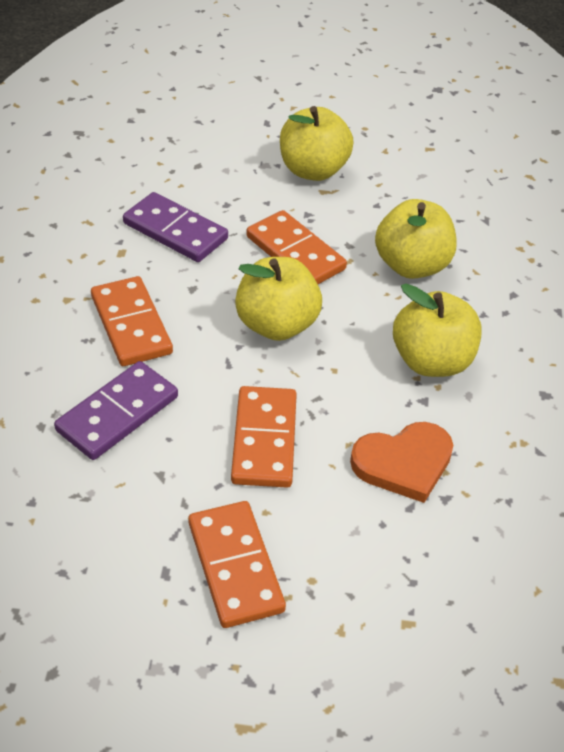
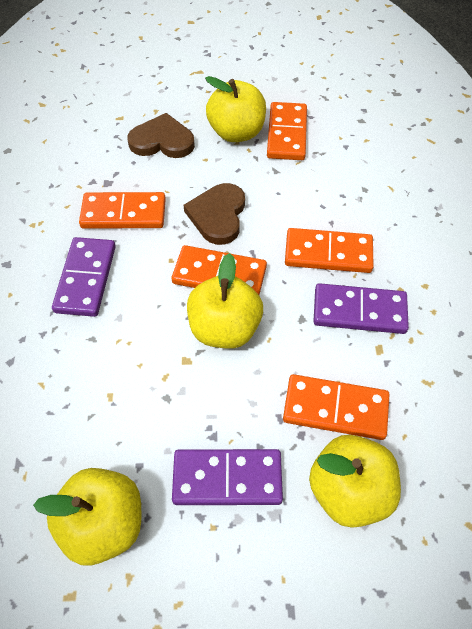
brown heart: none = 0 -> [127,113,195,158] [184,183,245,245] = 2
orange domino: [91,276,173,366] [188,501,286,628] [231,386,297,488] [247,210,347,284] = 4 -> [79,192,166,229] [171,245,267,295] [267,102,307,160] [283,374,390,440] [285,228,374,273] = 5
orange heart: [350,422,453,503] = 1 -> none = 0
purple domino: [54,361,178,460] [123,192,228,262] = 2 -> [52,237,116,317] [172,449,283,505] [313,283,409,334] = 3

